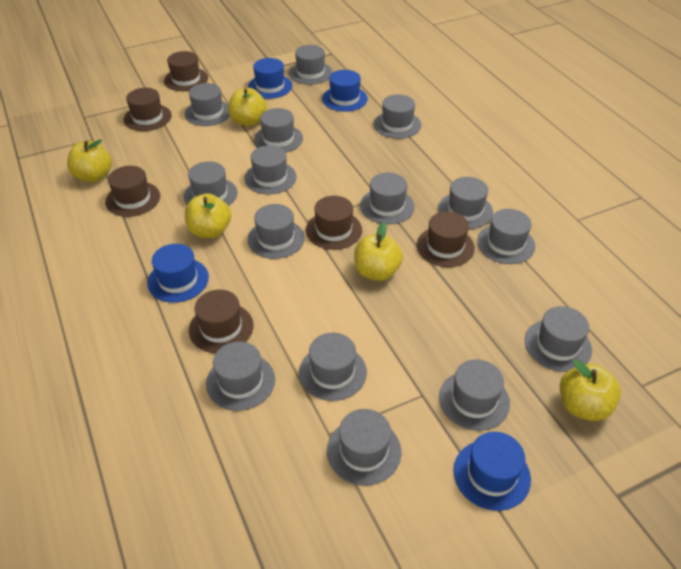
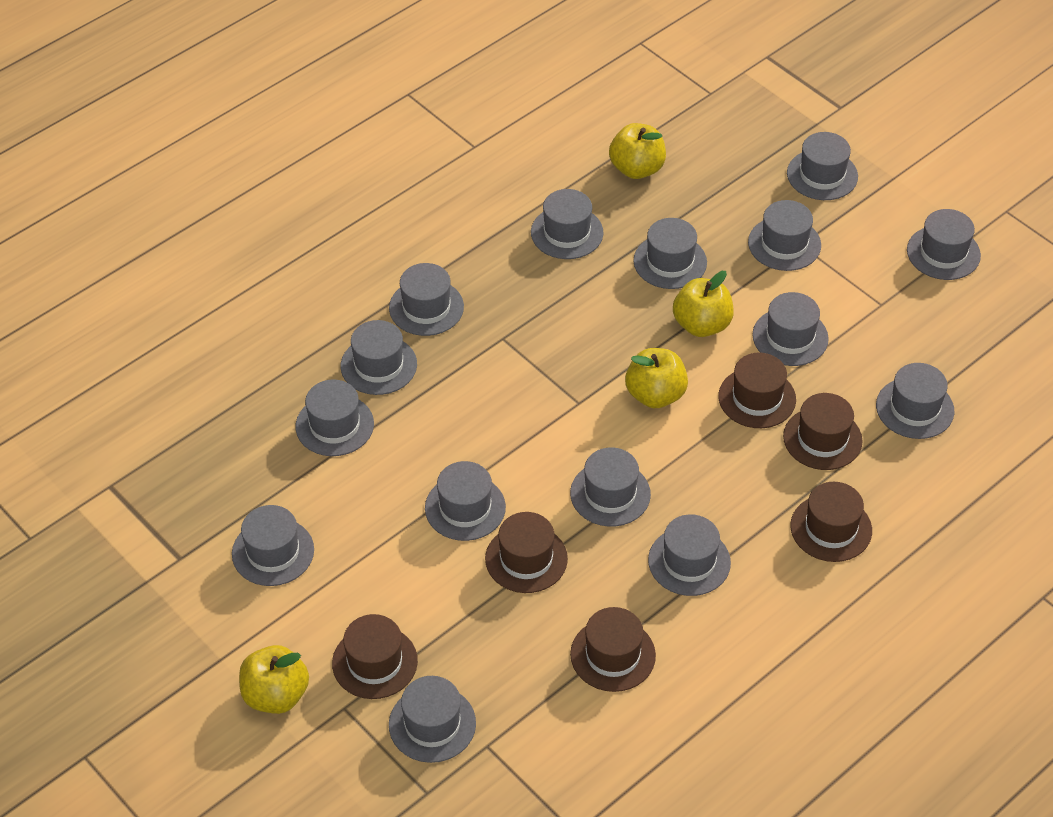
blue hat: [147,244,209,303] [248,58,293,99] [322,70,368,112] [453,432,531,511] = 4 -> none = 0
yellow apple: [67,139,112,182] [185,193,231,238] [228,88,267,126] [354,222,403,281] [560,359,621,421] = 5 -> [239,645,309,714] [609,123,666,179] [625,348,688,408] [673,271,734,337] = 4

